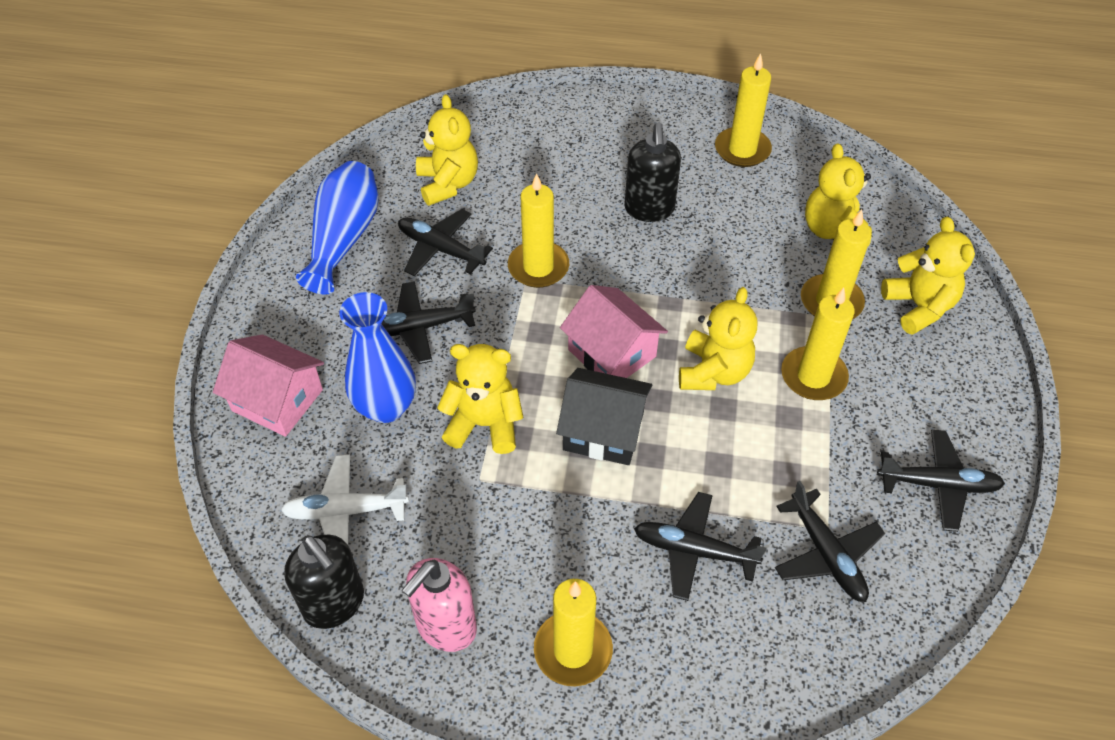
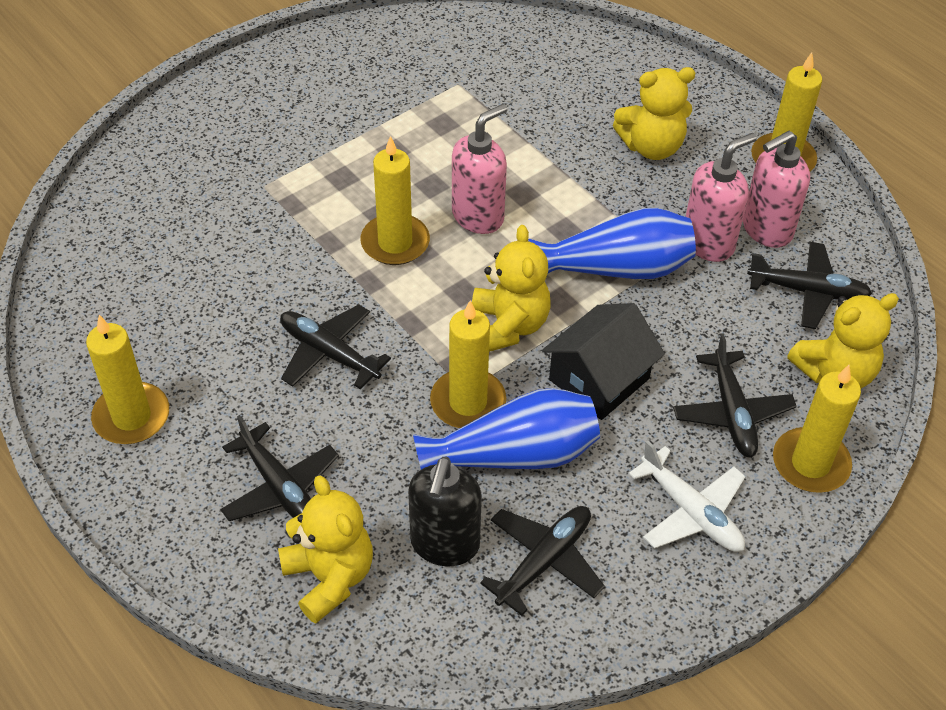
black soap dispenser: [284,535,364,629] [625,122,681,222] = 2 -> [408,457,482,566] = 1
pink house: [213,335,324,437] [560,285,668,378] = 2 -> none = 0
pink soap dispenser: [402,558,477,652] = 1 -> [452,104,507,234] [686,133,757,262] [743,131,810,248] = 3
yellow teddy bear: [416,94,478,206] [437,344,524,454] [679,287,757,390] [805,143,872,246] [881,216,975,335] = 5 -> [278,475,373,624] [472,225,550,352] [613,67,695,160] [787,293,899,388] = 4

